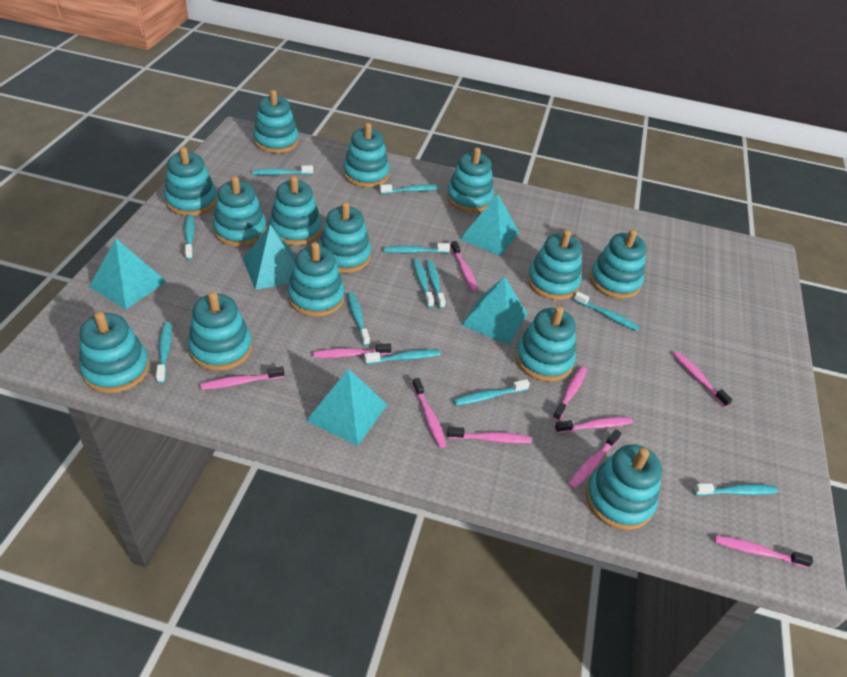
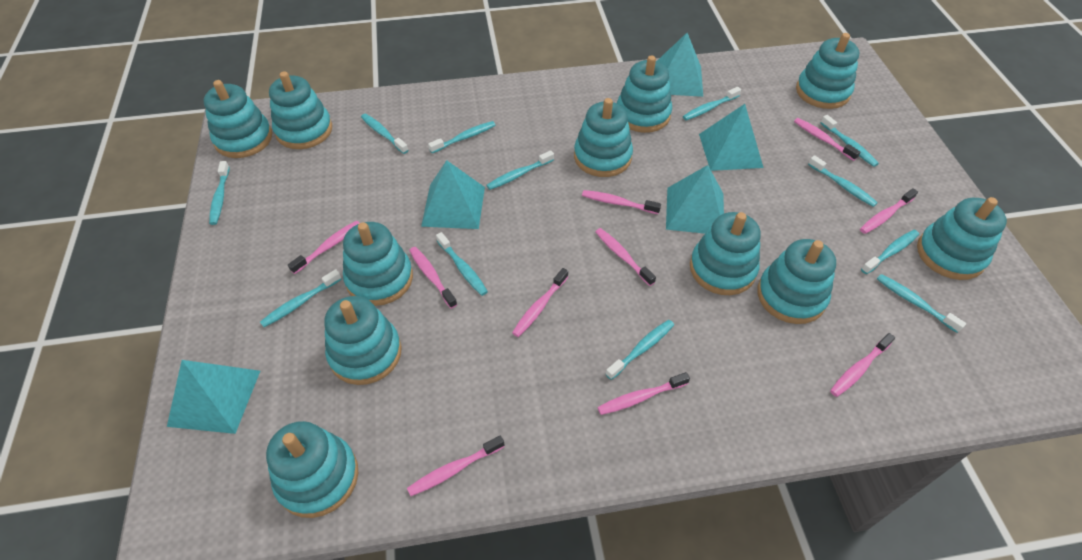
turquoise stacking toy: [79,312,150,393] [164,147,217,216] [188,292,252,371] [213,176,267,247] [253,90,299,153] [269,176,322,246] [287,242,344,317] [319,202,371,273] [343,123,390,188] [446,148,494,213] [515,306,576,382] [527,230,582,300] [586,444,662,530] [590,229,647,299] = 14 -> [203,80,272,158] [266,421,358,518] [269,71,332,149] [324,296,402,385] [343,222,413,306] [574,98,633,177] [617,55,672,133] [690,212,760,295] [757,239,836,324] [796,33,860,109] [917,197,1007,280] = 11

